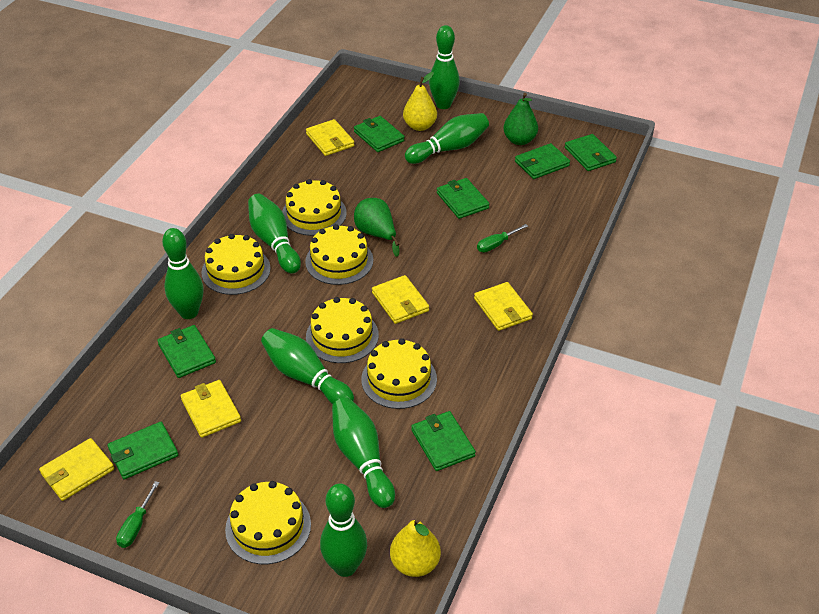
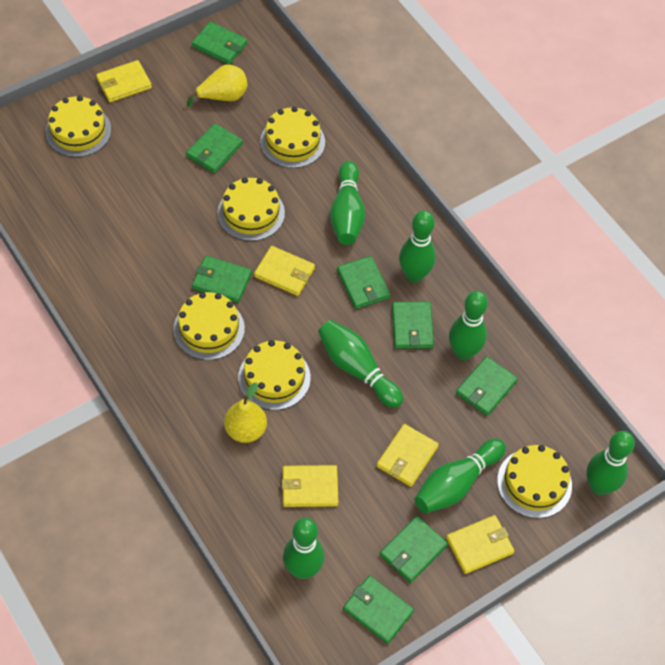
green pear: [354,198,400,257] [503,93,538,145] = 2 -> none = 0
green screwdriver: [116,481,160,548] [477,224,528,253] = 2 -> none = 0
green wallet: [107,422,178,479] [157,325,216,378] [354,116,405,152] [411,411,476,471] [437,178,489,219] [515,143,570,179] [565,134,617,171] = 7 -> [186,123,243,173] [192,21,247,64] [192,256,252,303] [337,256,391,309] [343,575,414,644] [380,516,448,583] [392,302,434,349] [456,356,518,416] = 8

